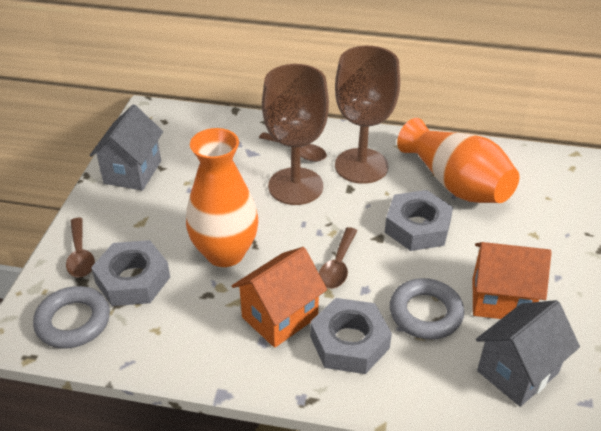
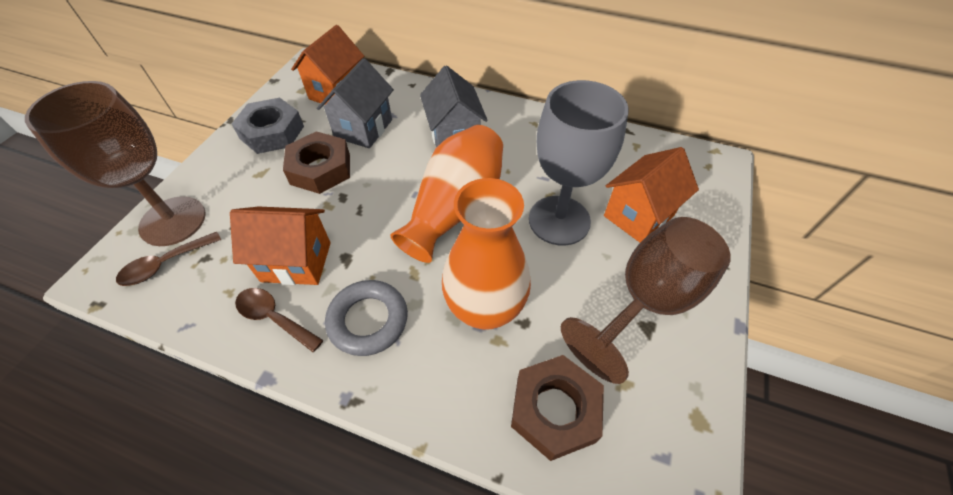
brown nut: none = 0 -> [283,131,350,194] [511,355,604,461] = 2
brown spoon: [66,218,95,278] [259,132,327,162] [319,227,357,289] = 3 -> [116,232,221,286] [235,288,323,352] = 2
grey goblet: none = 0 -> [529,80,629,246] = 1
grey nut: [91,240,170,306] [310,298,392,374] [385,190,453,251] = 3 -> [232,98,304,154] = 1
grey ring: [33,286,110,349] [390,278,464,340] = 2 -> [325,280,408,356] = 1
orange house: [232,247,327,348] [473,242,552,319] = 2 -> [230,206,331,285] [291,25,364,105] [604,147,699,242] = 3

